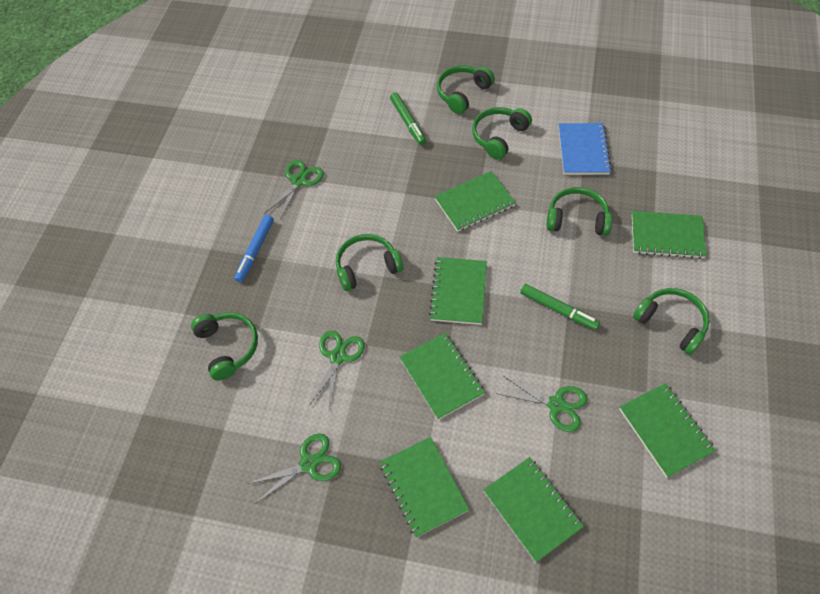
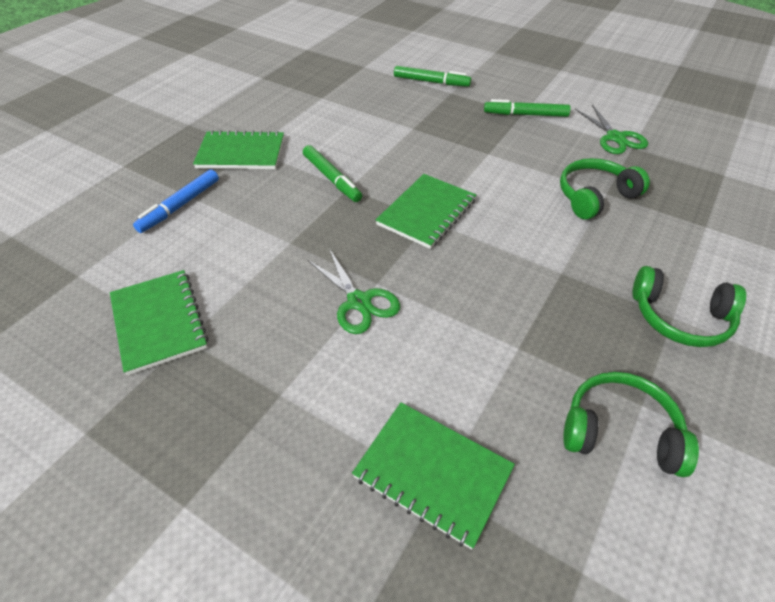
blue notebook: [559,123,612,175] = 1 -> none = 0
green headphones: [191,312,258,381] [336,234,403,291] [437,65,495,114] [472,107,532,160] [547,187,612,236] [633,288,710,355] = 6 -> [560,158,650,220] [563,372,699,477] [633,266,746,347] = 3
green marker: [390,92,426,145] [520,284,600,330] = 2 -> [303,145,362,202] [394,66,471,87] [484,99,571,117] = 3
green notebook: [380,437,469,538] [400,333,485,420] [429,257,487,325] [434,171,516,232] [484,457,584,562] [619,383,716,478] [632,211,707,259] = 7 -> [110,270,208,375] [193,130,284,169] [352,402,515,550] [376,174,476,249] = 4
green scissors: [247,433,341,504] [265,160,324,219] [309,330,365,408] [495,375,588,432] = 4 -> [307,248,400,334] [575,105,648,154] = 2

